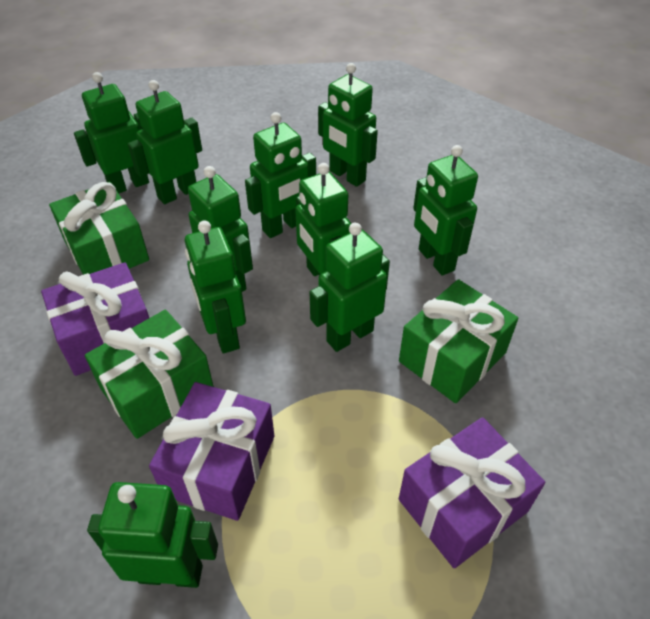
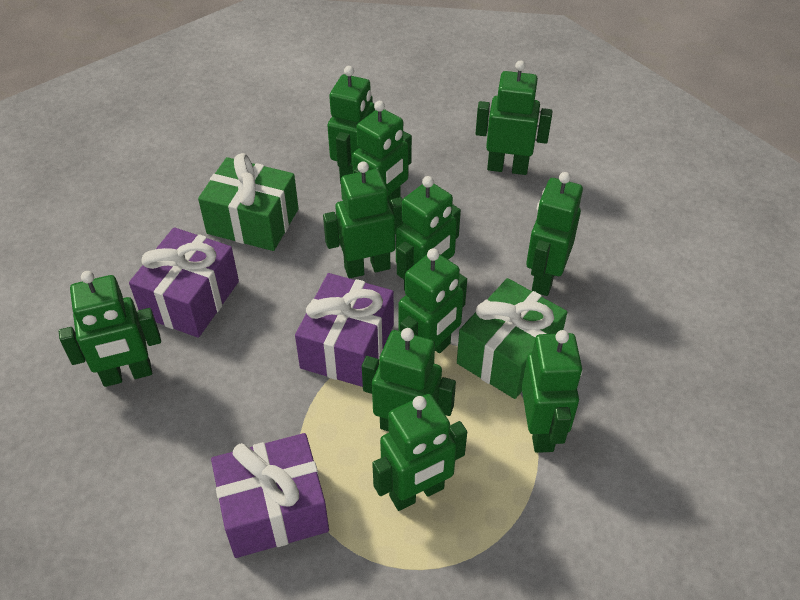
green gift: [49,182,149,275] [85,310,214,439] [399,279,518,403] = 3 -> [198,153,299,251] [457,278,567,399] = 2
green robot: [74,72,149,193] [87,482,218,588] [128,80,202,204] [185,220,246,353] [188,166,253,292] [245,112,316,238] [295,163,352,276] [310,222,390,352] [318,63,378,187] [413,145,478,276] = 10 -> [59,271,161,387] [323,161,403,278] [327,66,375,184] [352,101,412,203] [362,328,456,431] [372,394,467,511] [396,176,461,291] [399,248,467,353] [476,60,553,175] [522,330,582,453] [526,172,583,296] = 11

